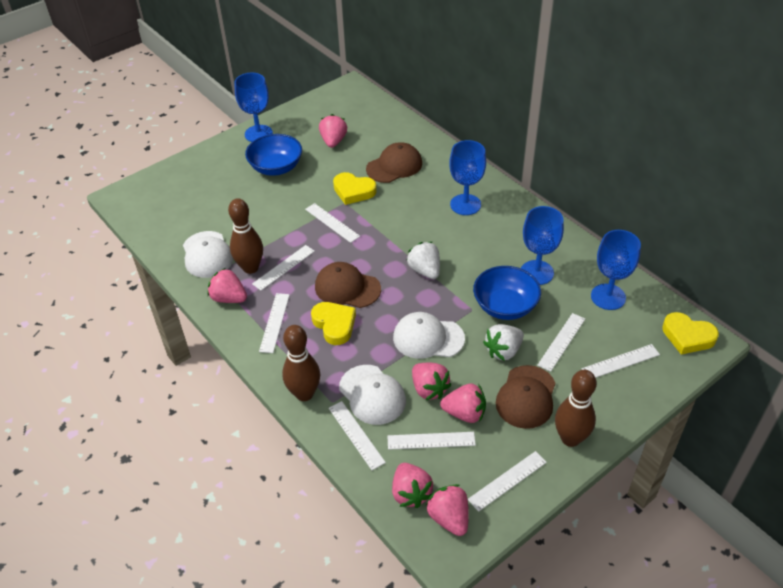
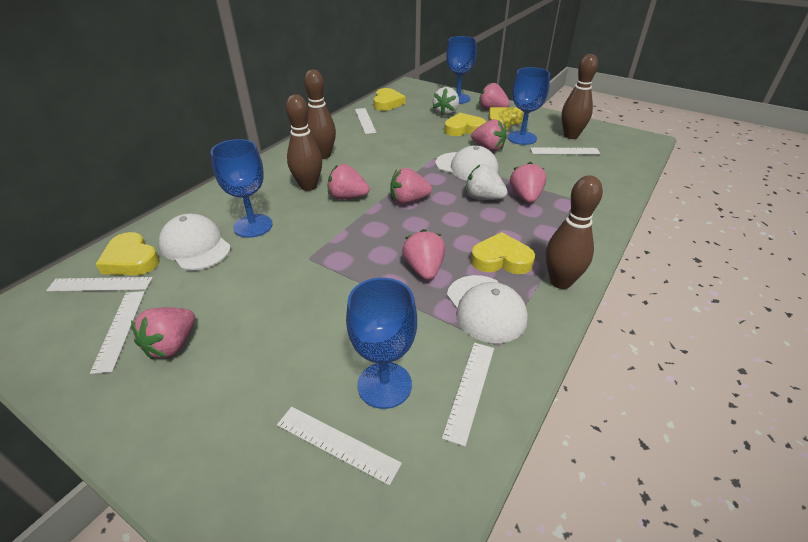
blue bowl: [245,134,302,176] [473,266,541,320] = 2 -> none = 0
brown bowling pin: [228,198,263,274] [282,325,320,401] [555,370,597,447] = 3 -> [286,94,322,191] [304,69,336,159] [546,175,603,289] [561,54,598,139] = 4
brown cap: [315,262,381,308] [366,142,422,183] [496,365,555,429] = 3 -> none = 0
pink strawberry: [208,268,247,303] [319,114,347,148] [392,463,433,508] [412,363,452,400] [426,484,469,536] [440,383,486,423] = 6 -> [131,307,195,359] [328,164,369,200] [390,168,432,205] [402,229,445,280] [471,119,507,151] [479,82,510,110] [510,162,546,203] = 7
white ruler: [252,245,315,291] [259,293,290,353] [305,203,360,243] [329,401,386,470] [387,432,476,450] [468,451,547,512] [537,313,585,372] [581,344,660,378] = 8 -> [46,277,153,292] [90,291,145,374] [277,407,402,486] [355,108,377,134] [442,343,494,446] [530,147,600,154] = 6
yellow heart: [311,302,356,345] [333,172,377,205] [662,312,719,355] = 3 -> [96,232,160,275] [374,88,405,111] [444,113,486,136] [471,232,535,274] [489,107,524,129] = 5

